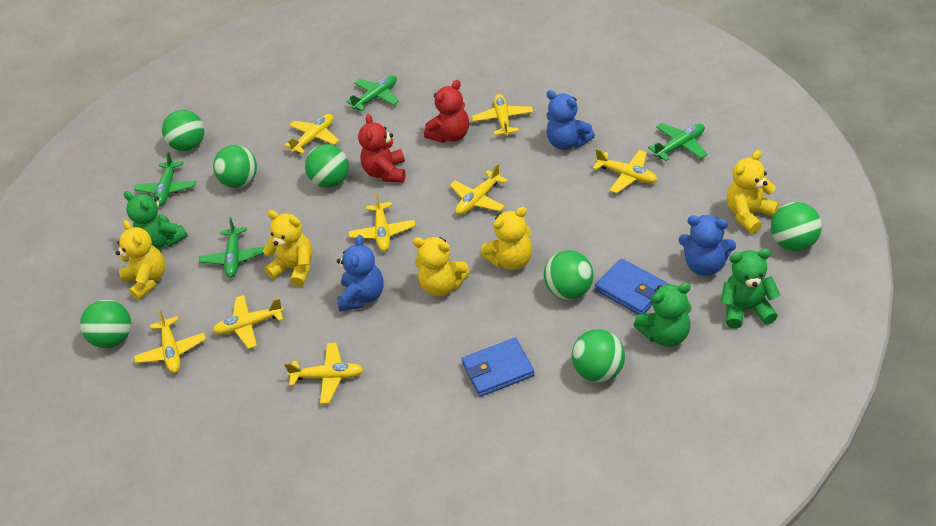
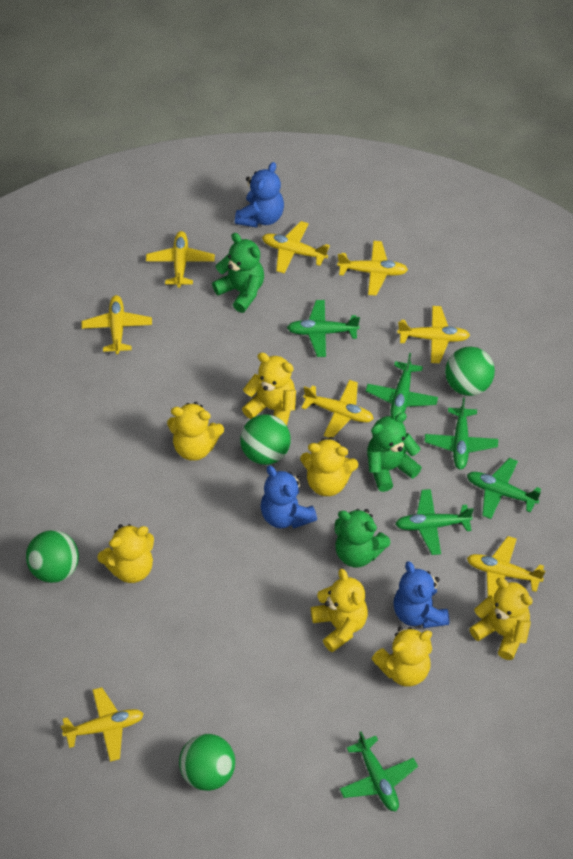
blue wallet: [462,338,535,397] [595,259,668,314] = 2 -> none = 0
green ball: [80,300,131,348] [162,110,204,151] [213,145,257,188] [305,144,349,188] [544,250,593,300] [572,329,625,382] [771,202,822,251] = 7 -> [26,530,79,583] [179,734,235,791] [240,414,291,465] [445,347,495,396] = 4
green plane: [134,151,196,206] [199,217,265,278] [346,75,399,111] [648,123,707,161] = 4 -> [287,300,360,357] [340,731,418,811] [366,353,438,417] [395,489,474,555] [424,398,498,470] [467,458,541,519] = 6
red teddy bear: [358,114,405,182] [424,80,469,143] = 2 -> none = 0
yellow teddy bear: [116,220,165,300] [263,210,312,287] [413,237,470,296] [481,207,532,270] [727,150,779,234] = 5 -> [97,524,154,583] [167,402,224,461] [242,353,296,425] [300,437,358,496] [311,568,368,653] [372,627,432,687] [469,578,533,660] = 7

